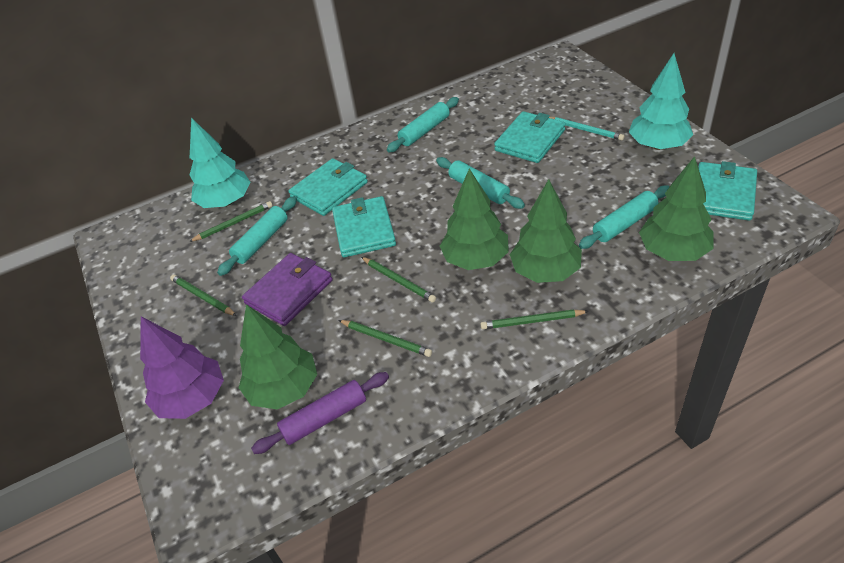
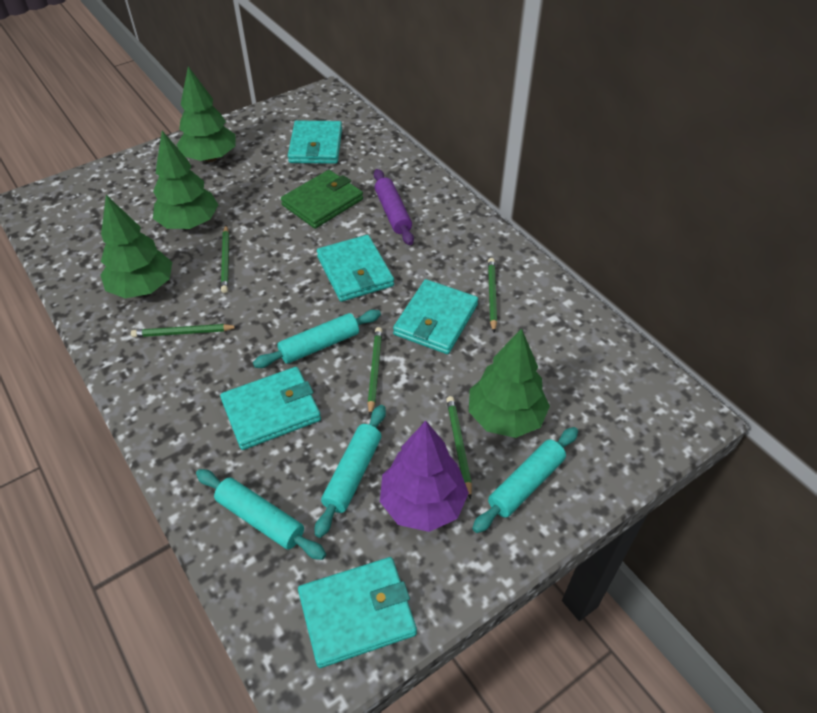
green wallet: none = 0 -> [281,170,363,229] = 1
purple wallet: [242,253,333,326] = 1 -> none = 0
turquoise pencil: [549,117,624,140] = 1 -> none = 0
turquoise tree: [190,118,251,208] [629,53,693,150] = 2 -> none = 0
turquoise wallet: [289,158,368,216] [332,196,396,258] [494,111,566,163] [698,161,757,221] = 4 -> [220,367,321,450] [288,121,342,164] [298,557,417,668] [317,235,394,302] [393,279,478,354] = 5

